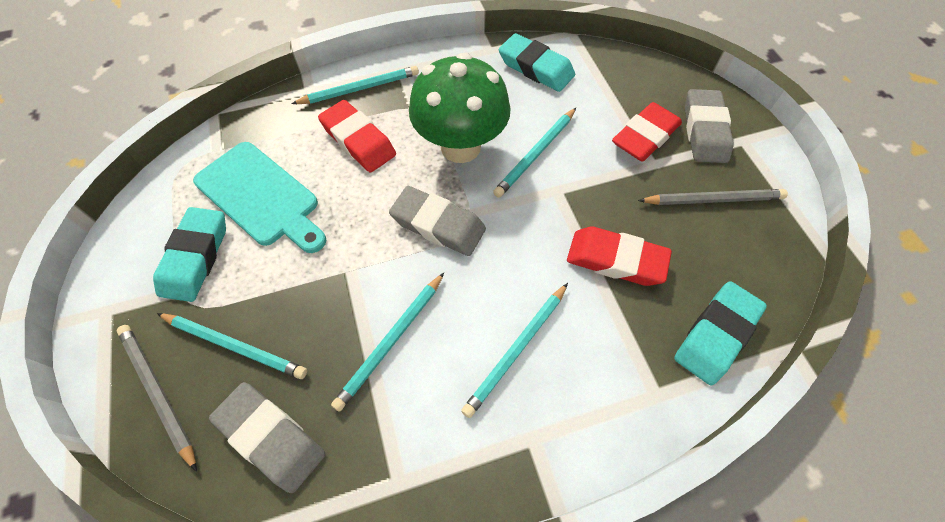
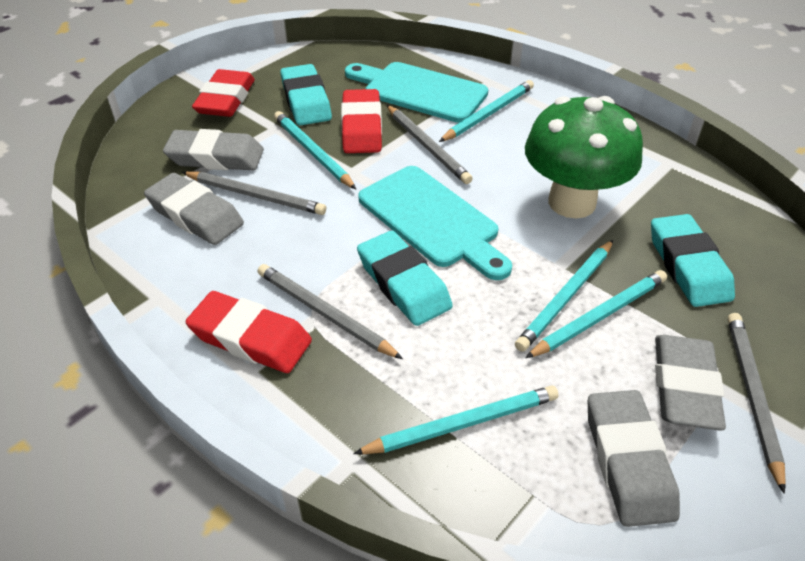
grey eraser: [209,382,325,493] [389,186,486,256] [685,89,734,163] = 3 -> [144,173,244,245] [163,129,264,170] [588,390,680,527] [655,335,726,431] = 4
grey pencil: [117,325,197,472] [638,189,788,205] = 2 -> [182,171,326,215] [258,264,403,359] [387,105,473,184] [728,313,786,494] = 4
turquoise cutting board: [193,142,326,253] = 1 -> [345,62,488,123] [358,166,512,280] = 2

